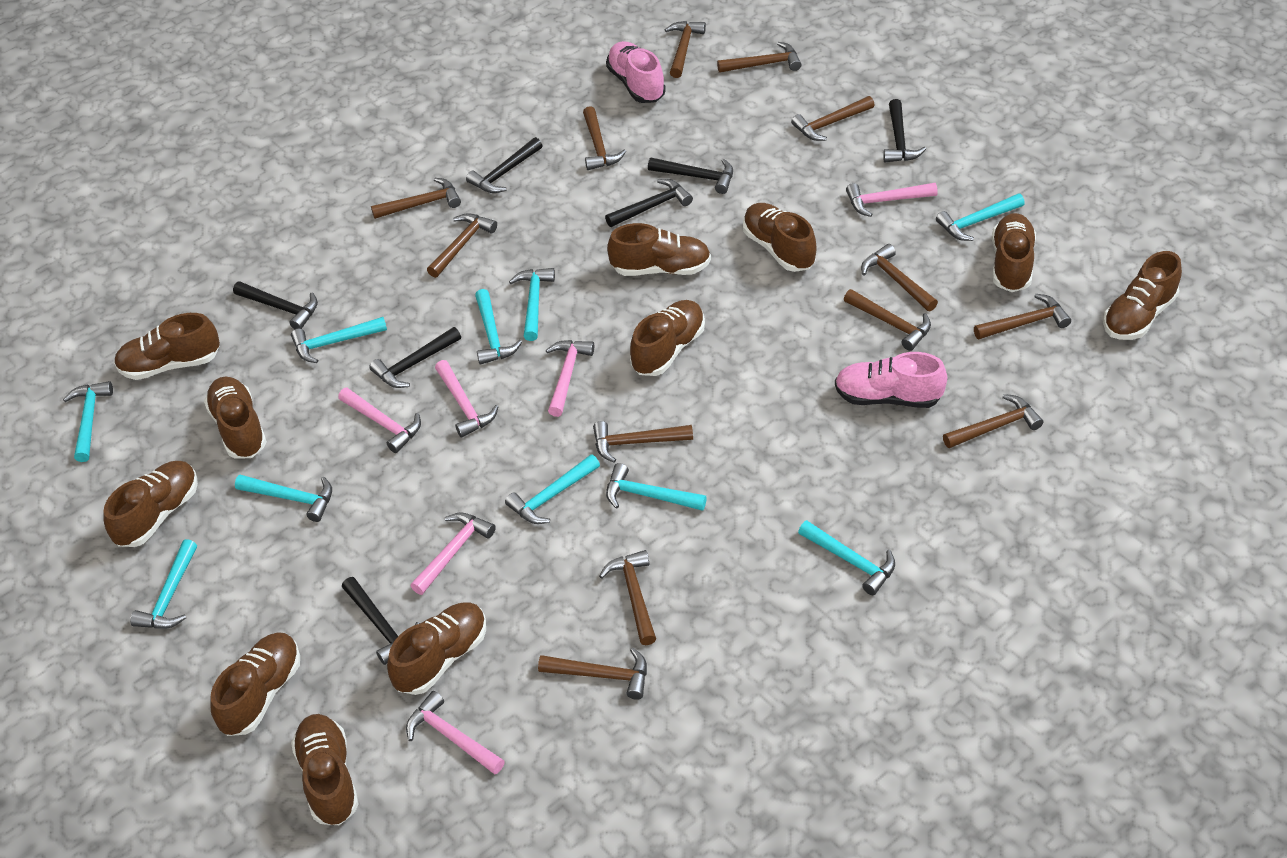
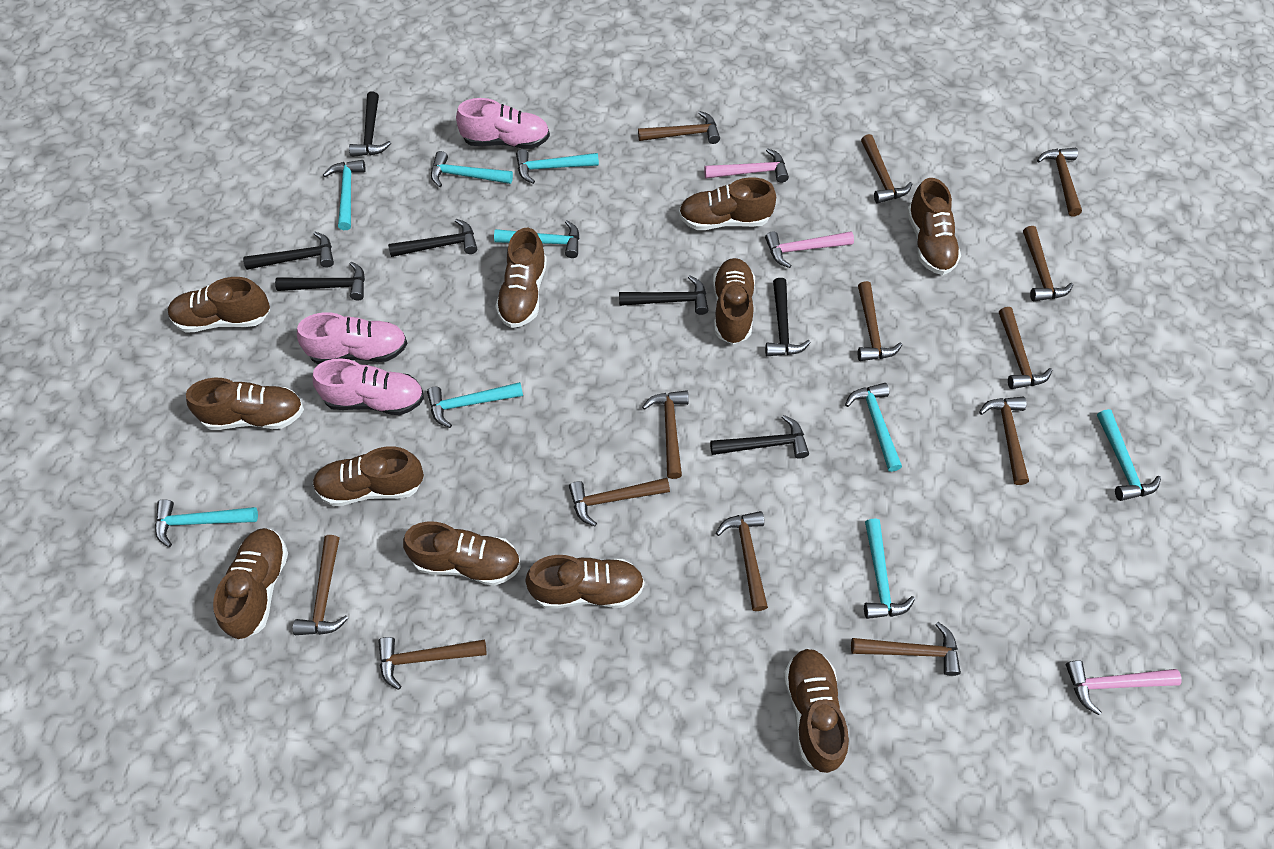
pink hammer: [338,388,421,453] [406,691,505,774] [410,512,496,595] [435,360,498,438] [545,340,594,417] [846,183,938,217] = 6 -> [704,148,789,183] [765,231,854,268] [1066,660,1182,715] = 3
pink shoe: [606,41,666,103] [835,352,947,408] = 2 -> [297,312,407,364] [313,358,424,415] [456,98,550,149] = 3
turquoise hammer: [63,381,113,462] [130,539,197,629] [235,475,332,522] [291,317,387,363] [475,289,522,365] [505,454,600,524] [509,268,555,341] [606,463,707,511] [798,520,895,595] [936,193,1025,241] = 10 -> [155,499,258,547] [323,160,366,230] [427,382,523,428] [431,151,513,187] [494,220,580,258] [516,149,599,184] [845,383,902,472] [864,519,915,619] [1097,409,1161,501] = 9

